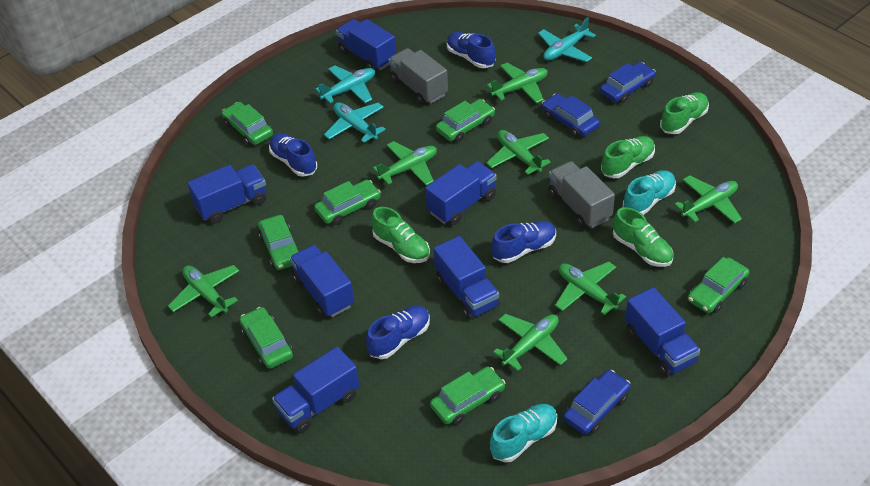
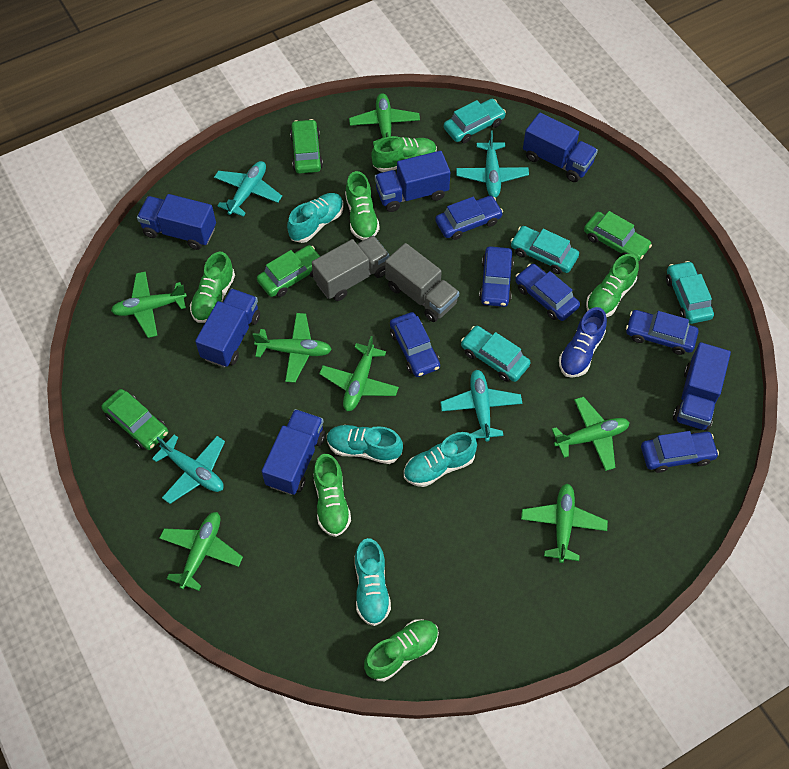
blue car: [542,93,600,137] [563,370,631,435] [600,62,656,103] = 3 -> [390,312,440,377] [435,196,503,240] [479,246,514,307] [515,264,580,321] [626,310,699,355] [641,431,719,473] = 6
blue shoe: [269,133,317,177] [366,306,430,359] [447,32,496,68] [491,221,556,263] = 4 -> [559,307,607,378] = 1
blue truck: [188,165,266,224] [272,346,360,433] [290,245,354,317] [336,19,396,71] [425,161,497,225] [434,236,499,320] [625,287,700,377] = 7 -> [137,194,216,250] [195,289,260,367] [262,409,326,495] [375,151,450,212] [523,113,598,182] [673,342,731,431] = 6
green car: [222,102,273,146] [239,307,293,369] [258,215,301,270] [314,180,381,225] [430,366,506,425] [436,99,495,142] [688,257,749,313] = 7 -> [101,389,168,450] [257,245,320,297] [290,119,323,174] [584,211,652,262] = 4
green shoe: [371,207,430,263] [601,136,655,178] [613,207,673,267] [660,92,709,134] = 4 -> [190,252,235,323] [313,454,351,537] [345,171,380,240] [364,619,439,681] [371,136,437,172] [586,254,639,317] = 6
turquoise car: none = 0 -> [444,99,506,143] [461,326,531,382] [510,226,579,274] [666,261,714,324] = 4
turquoise plane: [315,65,375,103] [324,102,386,143] [538,17,596,62] = 3 -> [152,435,225,504] [214,161,282,217] [440,370,522,441] [456,130,529,198] = 4
turquoise shoe: [490,404,557,462] [623,170,676,215] = 2 -> [287,193,343,243] [327,425,403,464] [355,538,391,626] [404,432,477,487] = 4

